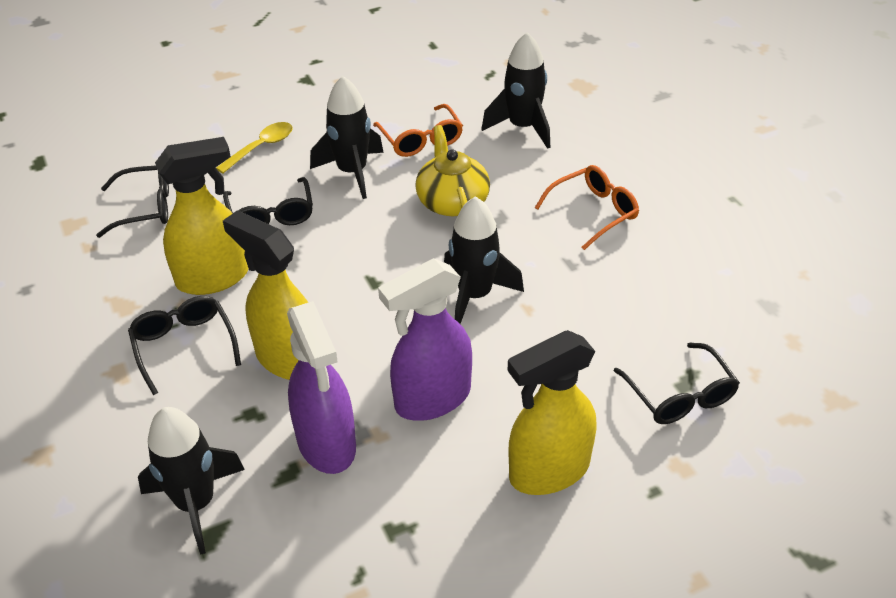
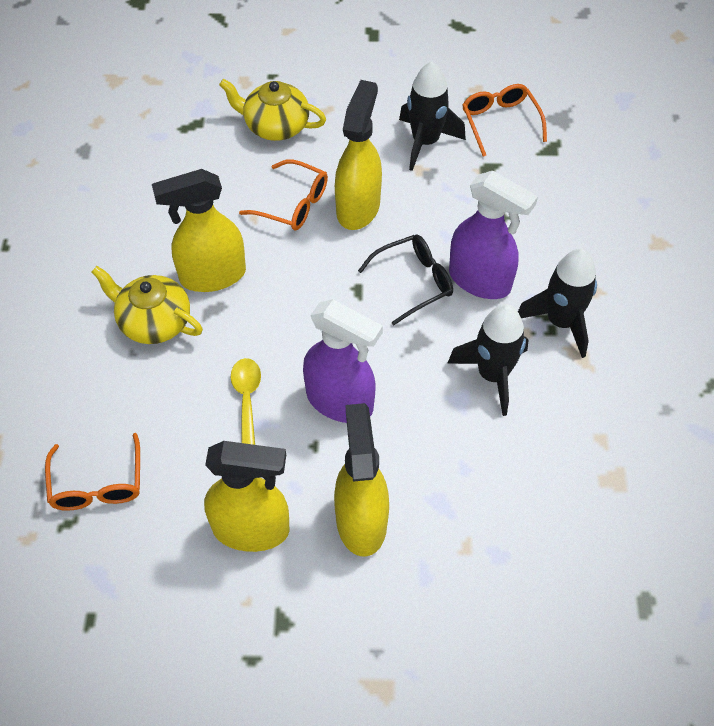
black glasses: [96,165,169,238] [128,296,241,395] [223,177,313,225] [614,343,740,424] = 4 -> [358,234,453,325] = 1
black rocket: [138,407,245,555] [310,76,384,199] [444,196,524,324] [481,32,550,149] = 4 -> [399,61,466,171] [447,304,529,416] [518,248,597,358] = 3
orange glasses: [373,104,463,157] [535,165,639,250] = 2 -> [45,433,140,511] [239,159,328,231] [462,84,547,157] = 3
yellow spray bottle: [155,137,248,295] [223,211,308,380] [508,330,597,495] = 3 -> [152,169,246,292] [204,441,290,552] [334,403,389,557] [335,80,382,230] = 4
yellow teapot: [415,125,490,216] = 1 -> [91,266,203,344] [219,79,326,141] = 2

